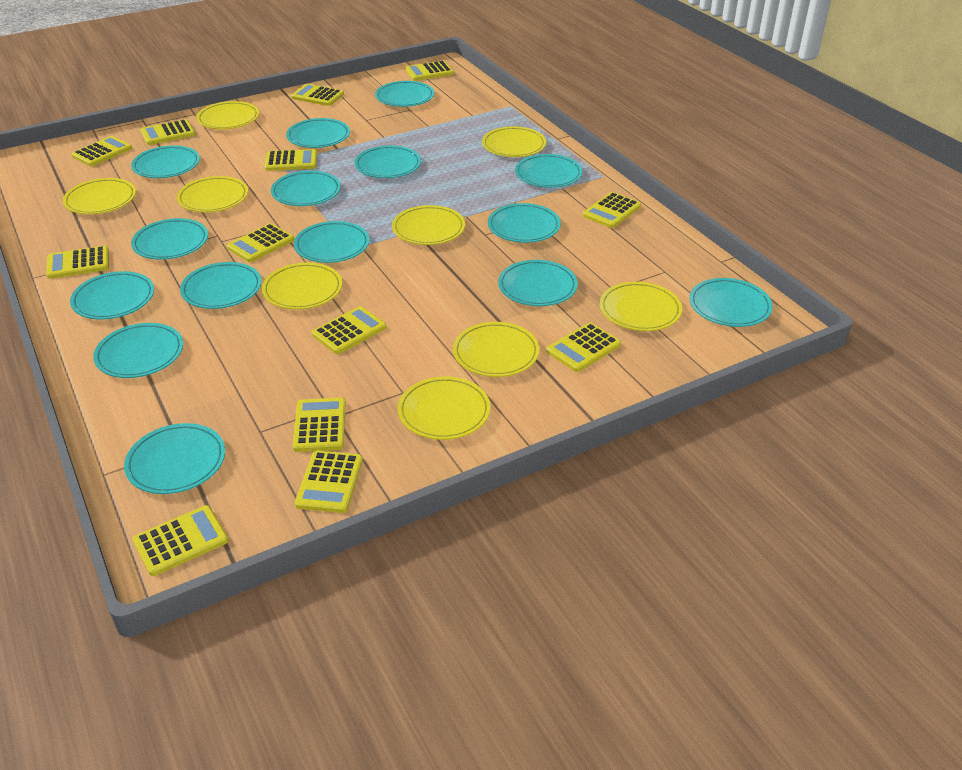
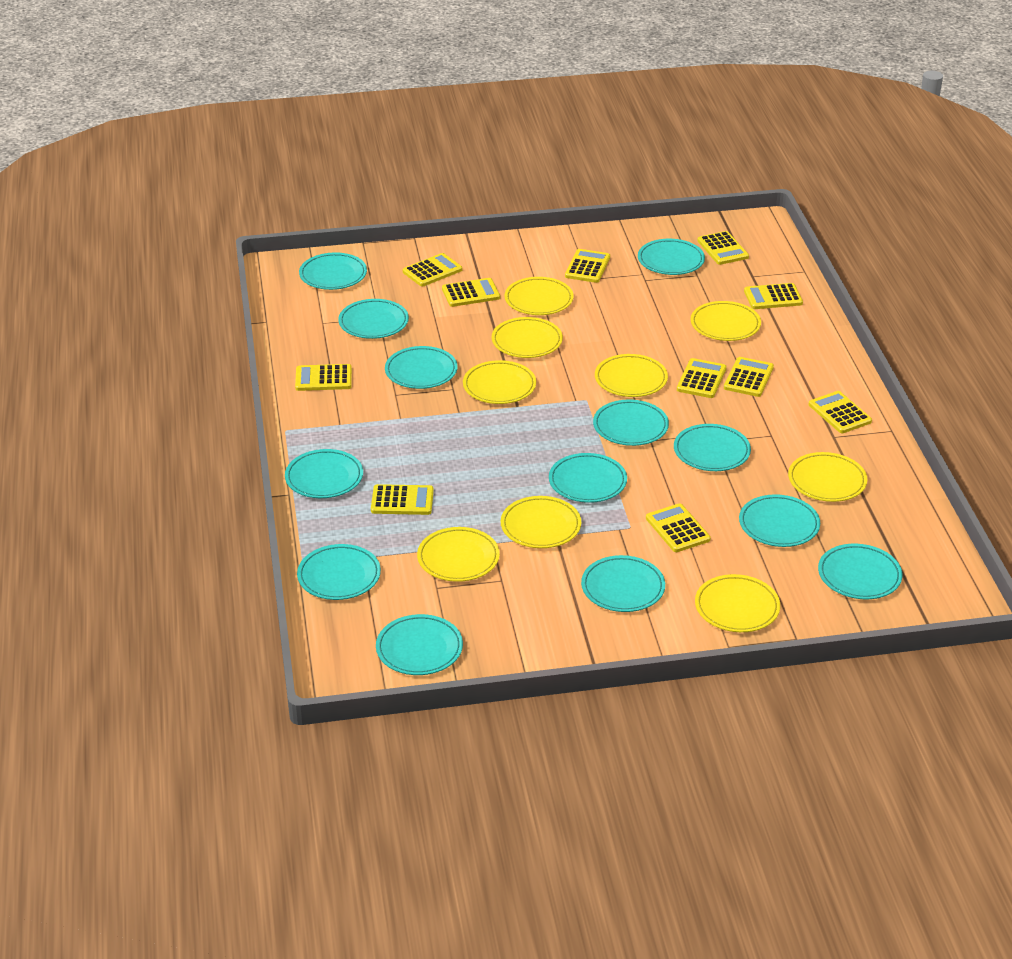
turquoise plate: [70,271,154,319] [93,323,183,378] [124,423,225,494] [131,145,200,178] [131,218,208,260] [180,262,261,309] [271,171,341,206] [286,118,350,148] [294,221,369,263] [354,146,421,178] [375,81,434,107] [488,203,561,243] [498,260,578,306] [515,154,583,188] [689,278,773,327] = 15 -> [285,449,363,498] [297,544,381,600] [299,252,367,290] [338,299,409,339] [376,614,463,675] [385,346,458,389] [549,453,627,503] [581,555,665,612] [593,400,669,446] [638,239,705,275] [674,424,751,471] [739,494,820,547] [818,544,902,599] = 13
yellow calculator: [46,246,109,279] [72,136,132,166] [133,505,228,576] [141,119,195,145] [227,223,294,262] [265,149,317,171] [291,84,344,106] [293,398,346,452] [295,451,363,513] [312,306,387,354] [405,61,454,81] [546,323,621,372] [583,192,641,228] = 13 -> [295,364,352,391] [371,484,434,515] [403,253,462,287] [442,278,500,307] [565,249,610,283] [646,503,711,552] [677,358,726,398] [697,231,749,265] [724,357,774,397] [744,283,803,309] [809,391,872,433] = 11

